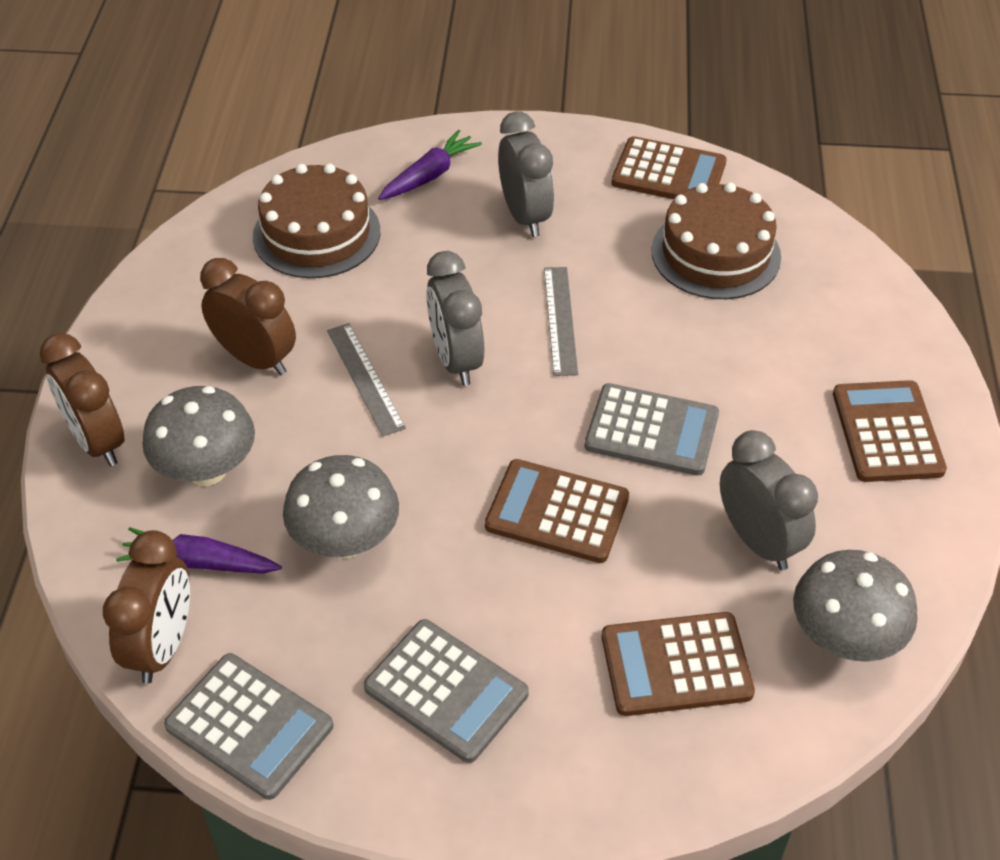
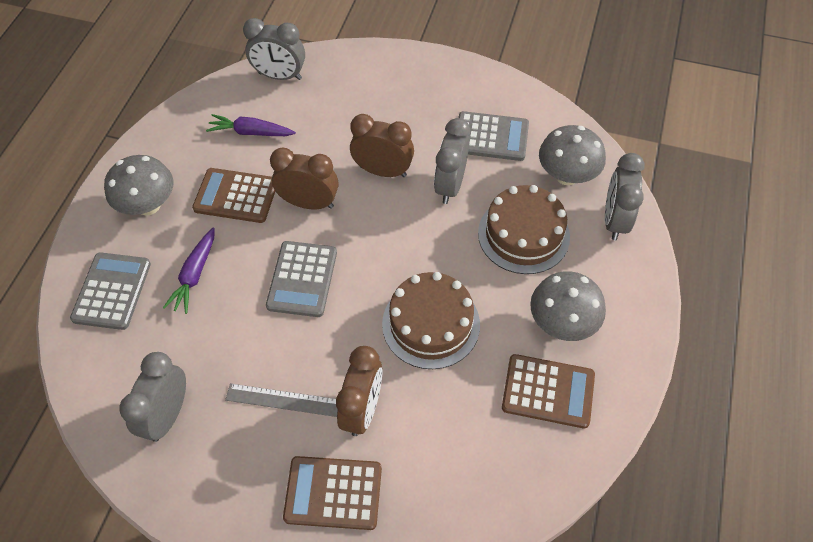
brown calculator: [485,459,629,563] [602,612,755,716] [611,136,727,200] [833,380,947,482] = 4 -> [192,168,275,223] [283,456,382,530] [502,354,595,428] = 3
grey clock: [426,251,484,386] [498,111,554,237] [720,430,818,570] = 3 -> [119,352,186,442] [243,18,305,80] [434,118,470,204] [605,153,644,240] = 4
grey ruler: [327,323,406,437] [544,267,578,376] = 2 -> [225,383,338,417] = 1

